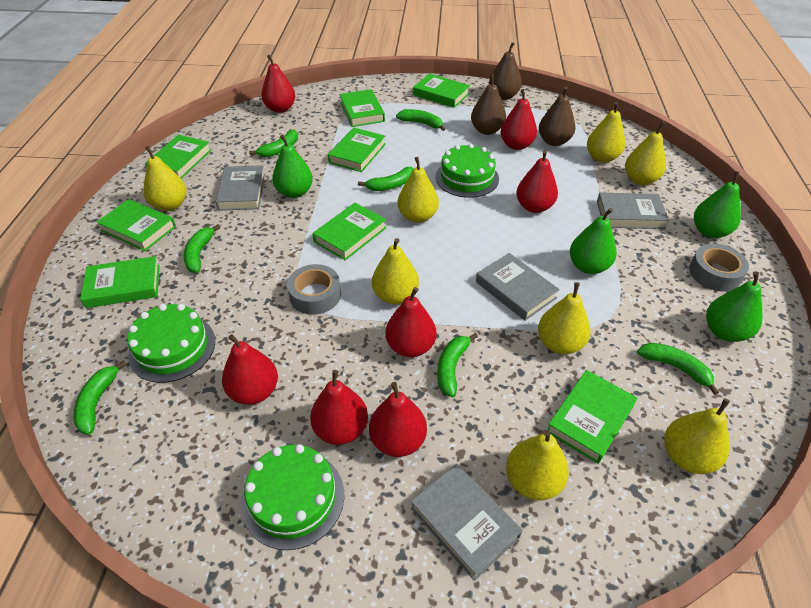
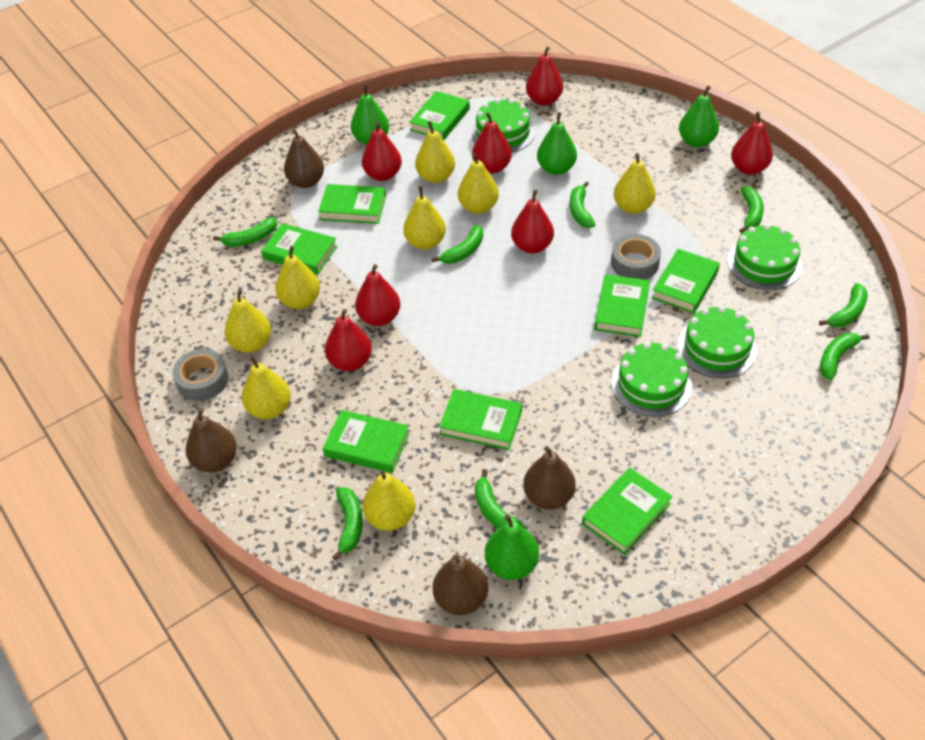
brown pear: [471,74,506,135] [489,42,522,100] [539,87,576,146] = 3 -> [186,408,237,472] [284,129,324,188] [433,555,488,615] [523,446,576,510] = 4
green banana: [73,360,127,435] [184,224,220,273] [249,129,298,157] [358,167,413,191] [396,109,445,131] [437,333,478,397] [637,343,719,395] = 7 -> [213,217,277,247] [332,487,363,560] [432,225,483,264] [475,469,526,529] [570,181,595,228] [739,186,764,233] [819,283,867,327] [820,333,870,380] = 8
green cake: [127,304,215,383] [241,444,345,550] [436,143,499,198] = 3 -> [471,98,535,153] [611,342,692,417] [678,306,757,378] [727,224,802,290] = 4
grey book: [216,165,265,211] [411,464,523,581] [476,253,560,321] [597,193,669,229] = 4 -> none = 0

